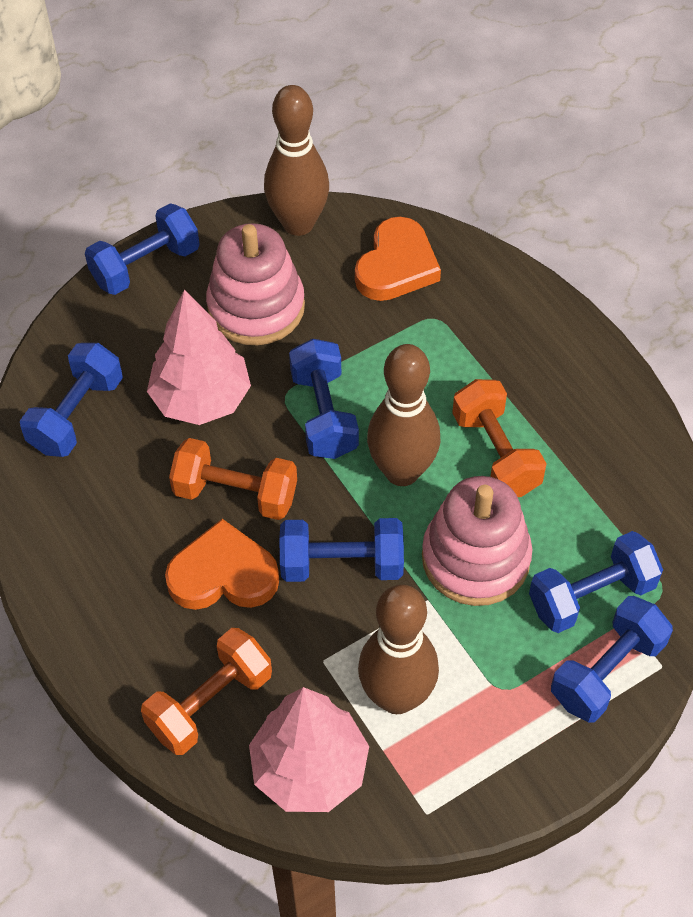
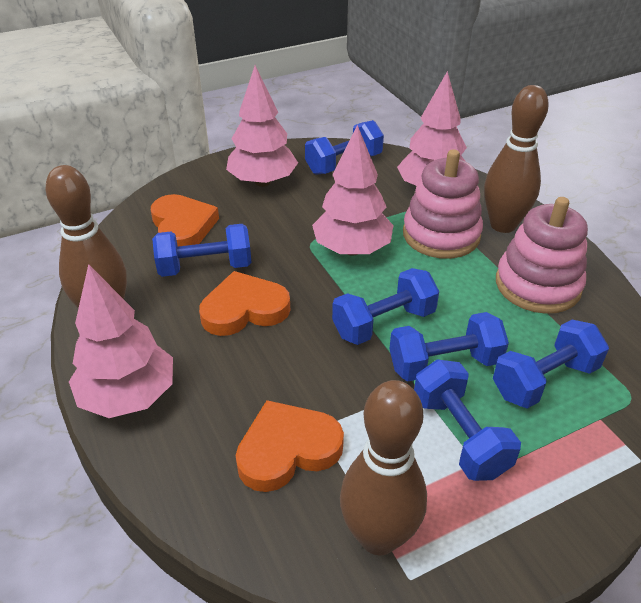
orange dumbbell: [141,628,272,755] [169,438,297,520] [452,379,547,497] = 3 -> none = 0
orange heart: [165,519,279,610] [355,217,441,301] = 2 -> [151,194,219,246] [199,271,291,336] [236,400,344,492] = 3
pink tree: [147,290,251,425] [249,687,369,812] = 2 -> [69,264,173,418] [226,65,298,187] [312,125,393,256] [397,71,467,186] = 4

